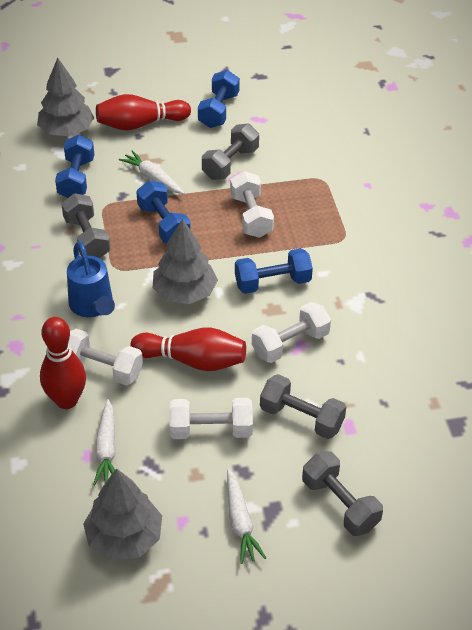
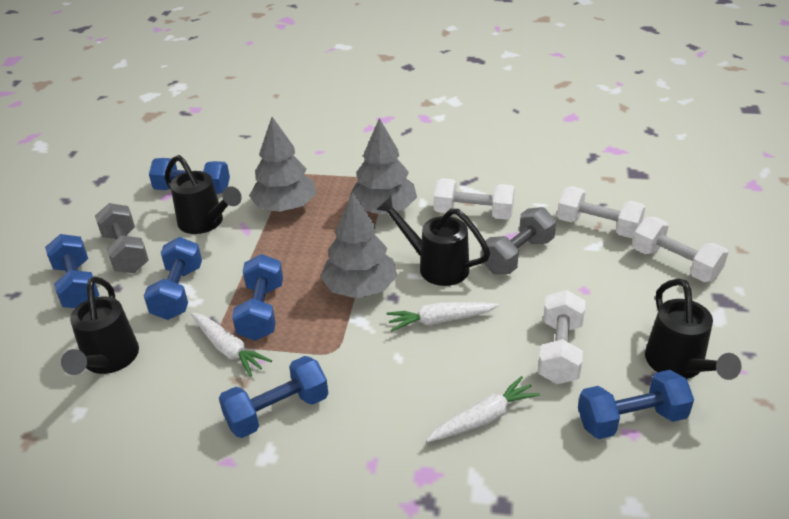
black watering can: none = 0 -> [61,277,139,375] [165,155,242,234] [376,196,490,286] [645,278,741,380] = 4
blue dumbbell: [55,135,94,198] [136,181,191,243] [198,70,240,128] [235,248,313,294] = 4 -> [45,234,100,308] [144,237,202,320] [149,158,230,194] [219,356,328,438] [232,254,283,341] [578,370,694,439] = 6
blue watering can: [67,241,115,317] = 1 -> none = 0
grey dumbbell: [61,193,111,258] [202,123,259,180] [260,374,346,439] [302,451,383,536] = 4 -> [95,203,149,273] [481,207,556,274] = 2
red bowling pin: [40,317,86,409] [96,94,191,131] [131,327,246,371] = 3 -> none = 0

